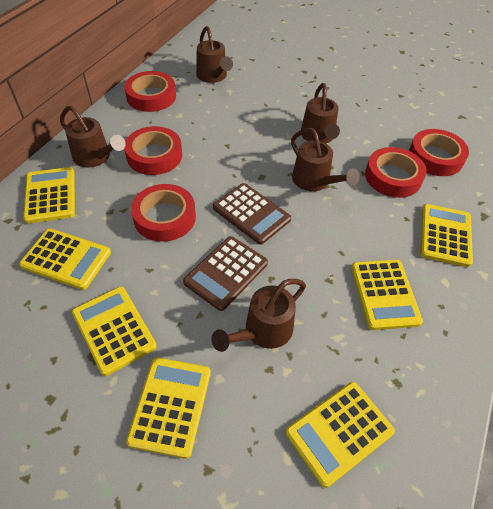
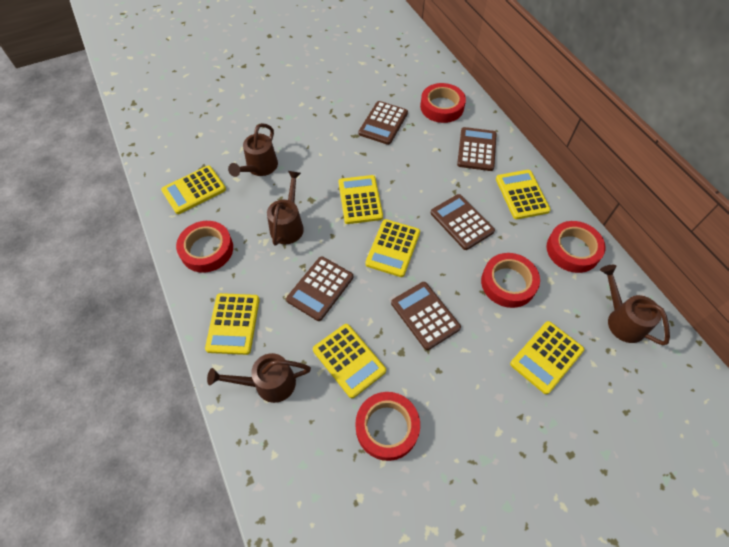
brown calculator: [183,236,268,311] [213,183,291,245] = 2 -> [286,256,353,321] [359,101,408,145] [391,282,461,350] [431,194,495,250] [457,127,497,171] = 5
brown watering can: [60,105,126,168] [196,26,233,83] [212,279,306,352] [291,128,360,191] [301,83,340,143] = 5 -> [207,353,311,403] [228,123,278,177] [267,171,304,246] [600,265,670,345] = 4

